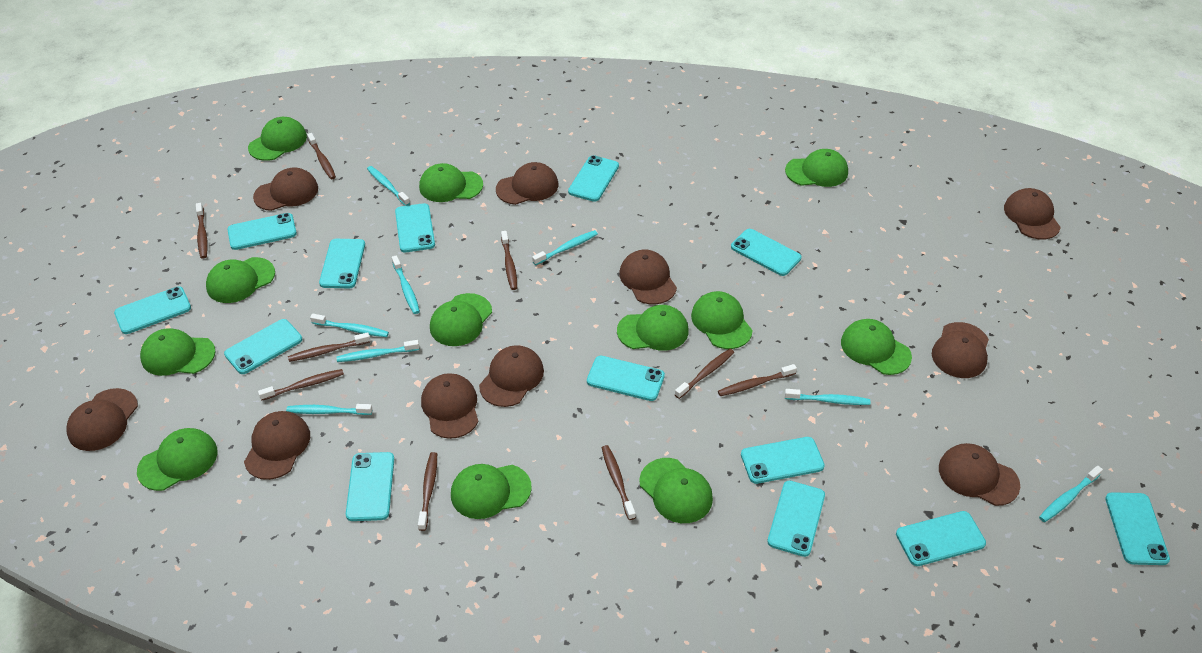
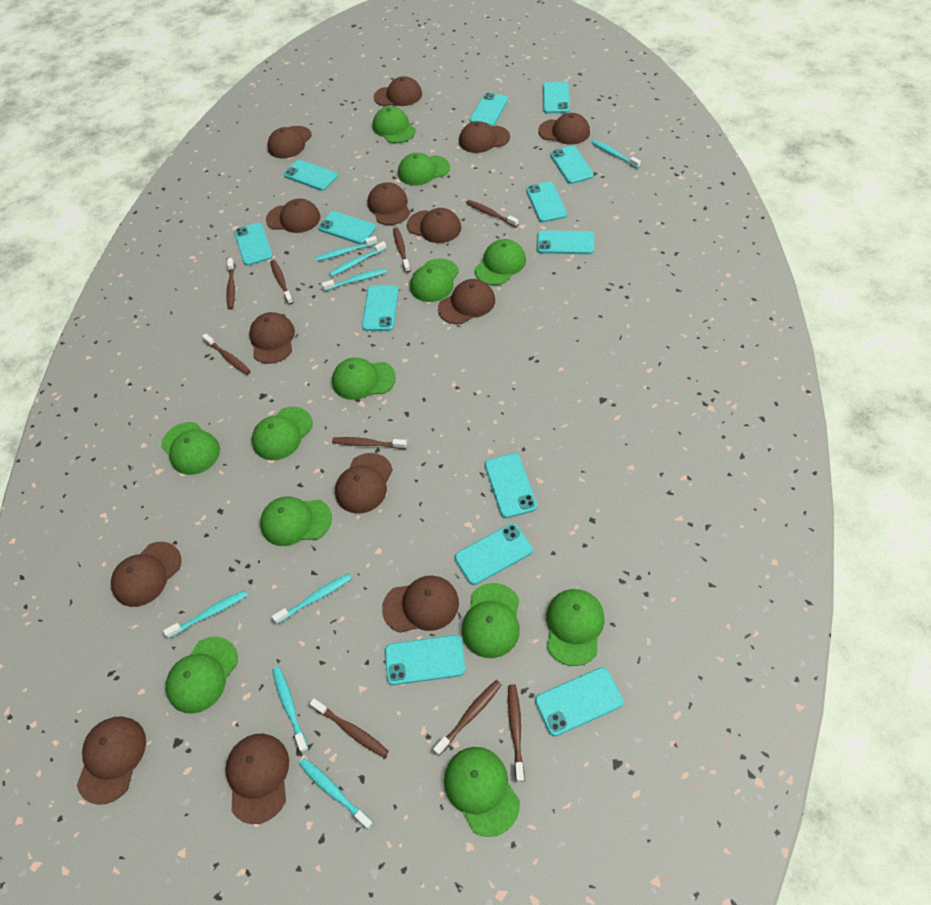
brown cap: [66,388,138,451] [244,411,310,480] [253,168,318,211] [421,373,478,439] [479,345,544,407] [496,162,558,205] [619,250,677,305] [932,322,989,378] [939,443,1020,506] [1004,188,1061,240] = 10 -> [77,716,146,805] [111,542,181,607] [226,733,289,824] [249,312,295,364] [266,199,320,233] [267,126,312,158] [335,453,393,514] [368,182,410,225] [374,76,422,106] [382,575,459,633] [407,208,461,243] [438,279,495,324] [459,121,510,153] [538,113,590,144] = 14

